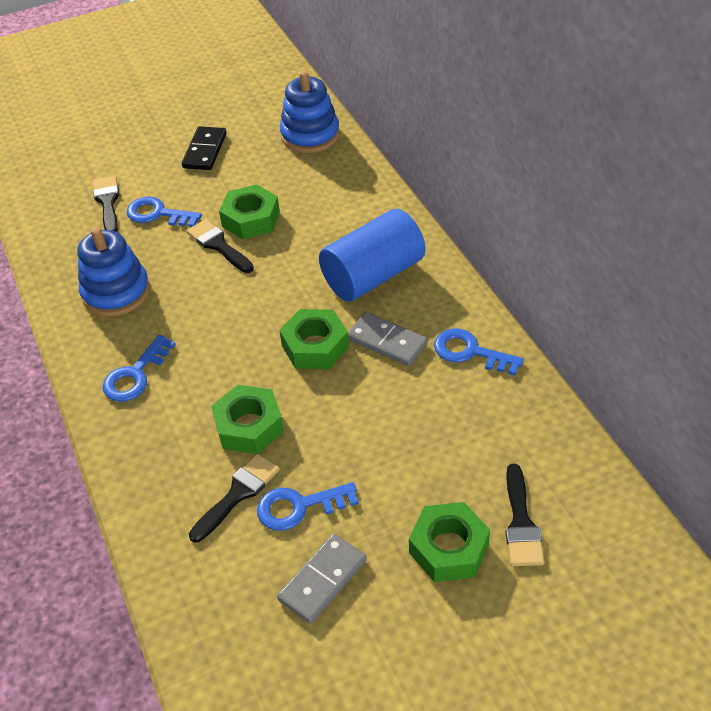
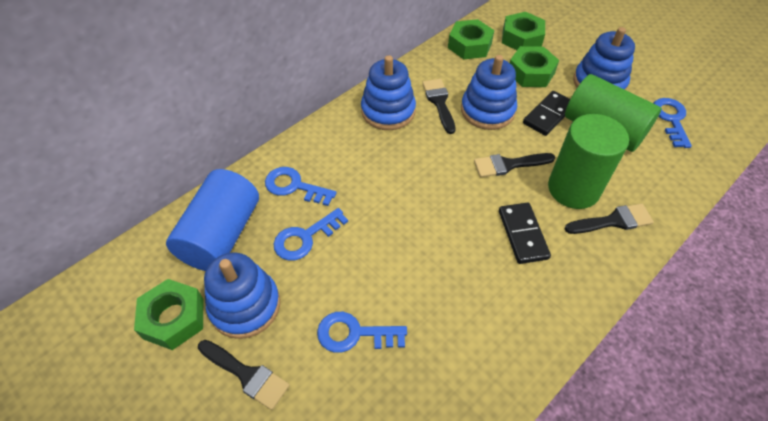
black domino: [182,126,227,170] = 1 -> [499,203,551,264] [523,91,570,136] = 2
blue stacking toy: [78,227,150,316] [280,71,340,153] = 2 -> [204,253,280,339] [361,55,416,130] [461,55,517,130] [573,27,635,90] = 4
green cylinder: none = 0 -> [548,114,629,209] [565,74,662,152] = 2
grey domino: [277,534,367,624] [348,312,428,366] = 2 -> none = 0

